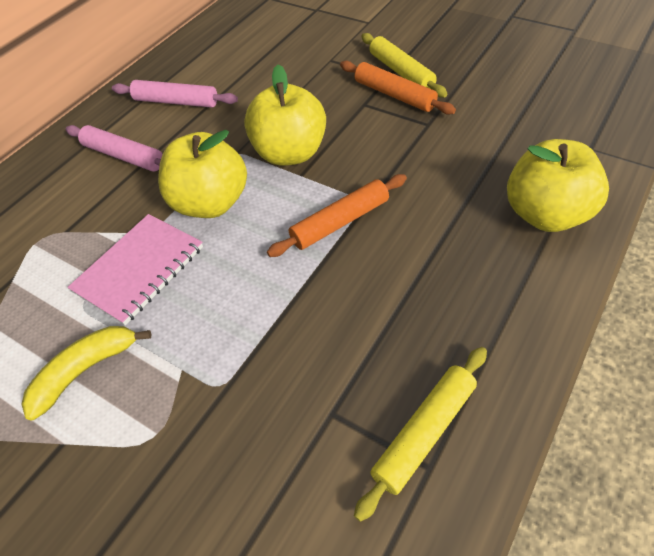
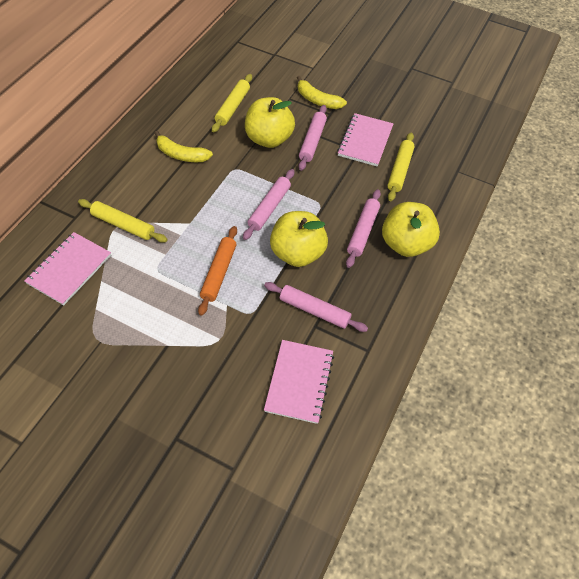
orange rolling pin: [267,174,407,257] [340,61,456,115] = 2 -> [198,226,237,316] = 1
pink notebook: [67,214,203,325] = 1 -> [24,232,111,305] [264,340,334,424] [337,113,393,167] = 3
pink rolling pin: [65,125,163,172] [112,80,238,108] = 2 -> [243,169,294,240] [264,282,368,332] [299,105,327,171] [346,189,381,268] = 4
yellow banana: [21,326,151,420] = 1 -> [154,131,213,162] [297,76,347,109] = 2
yellow rolling pin: [354,347,487,522] [361,33,447,98] = 2 -> [78,199,168,243] [212,74,252,133] [387,132,415,201] = 3

